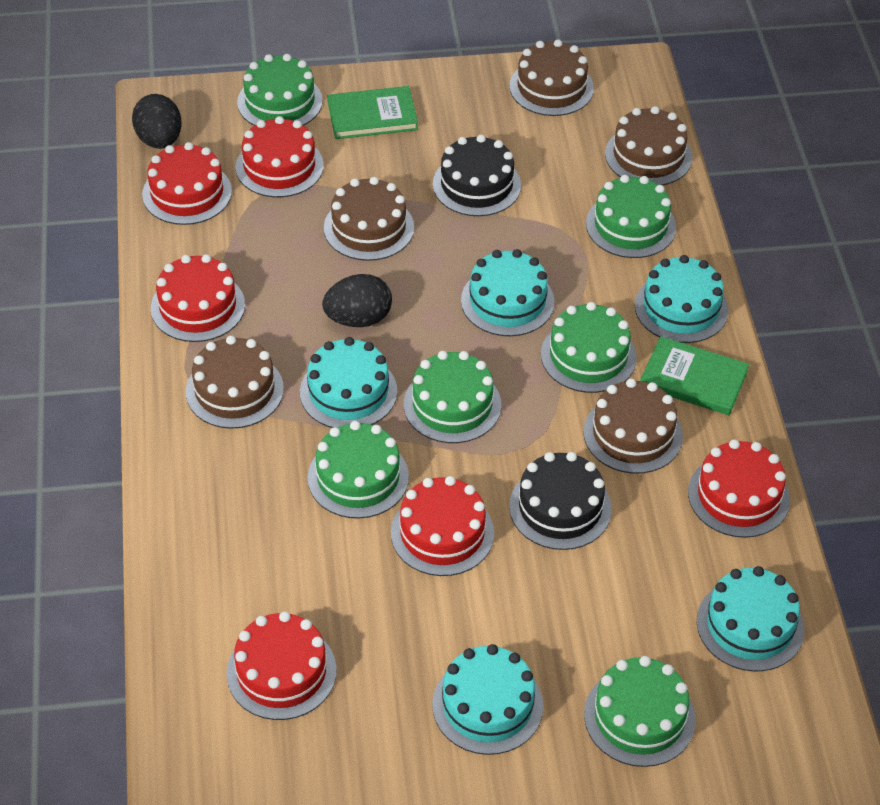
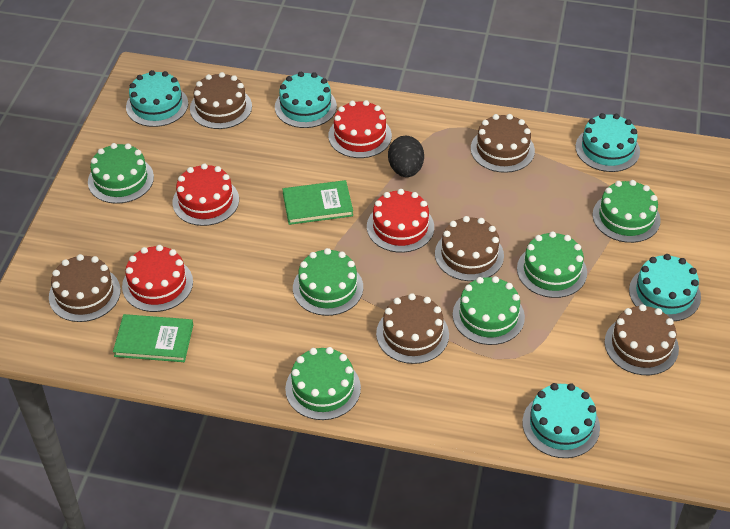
black cake: [433,135,521,216] [509,452,612,550] = 2 -> none = 0
black egg: [132,94,181,149] [322,274,392,327] = 2 -> [388,136,424,177] = 1
brown cake: [186,336,284,429] [324,177,414,261] [509,39,594,116] [583,379,683,474] [605,106,692,185] = 5 -> [49,254,121,322] [190,72,252,129] [376,293,449,364] [435,216,504,281] [471,114,535,173] [605,304,679,375] = 6
red cake: [142,142,232,225] [151,254,245,342] [227,611,337,720] [236,116,324,197] [391,476,494,576] [688,439,790,538] = 6 -> [122,245,193,312] [172,164,239,226] [328,100,392,158] [367,189,434,253] = 4

